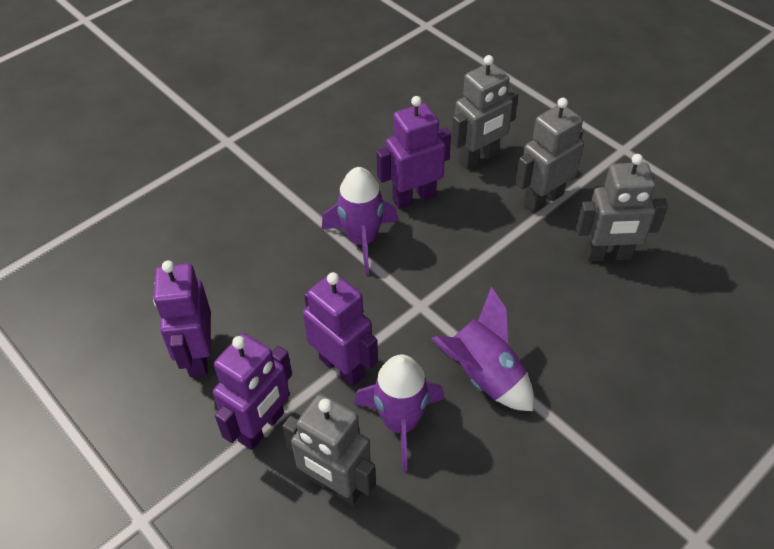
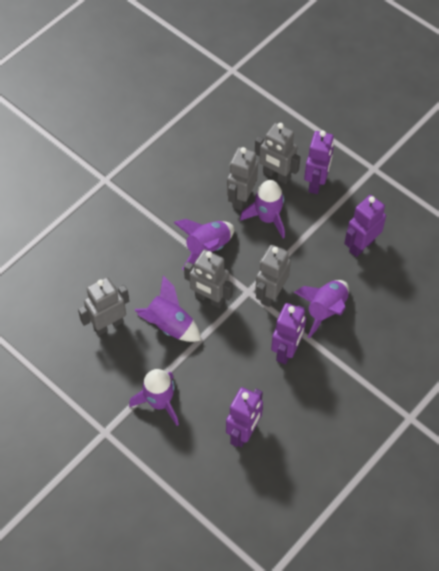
grey robot: [282,394,376,505] [451,55,519,170] [515,98,584,213] [576,154,668,262] = 4 -> [78,277,129,336] [184,249,233,308] [227,147,258,210] [255,123,301,184] [255,245,291,307] = 5
purple rocket: [322,167,398,275] [354,354,444,471] [431,287,534,411] = 3 -> [129,369,179,426] [134,276,201,342] [173,219,234,270] [240,180,285,239] [294,280,349,338] = 5

